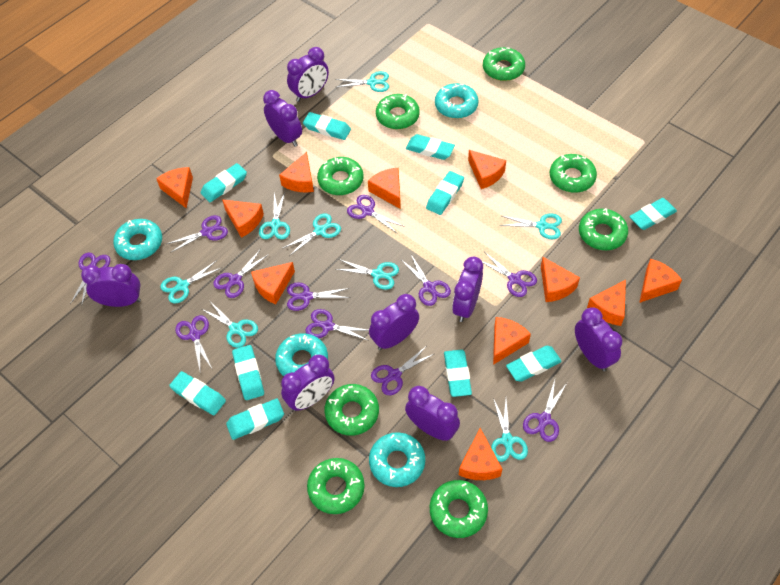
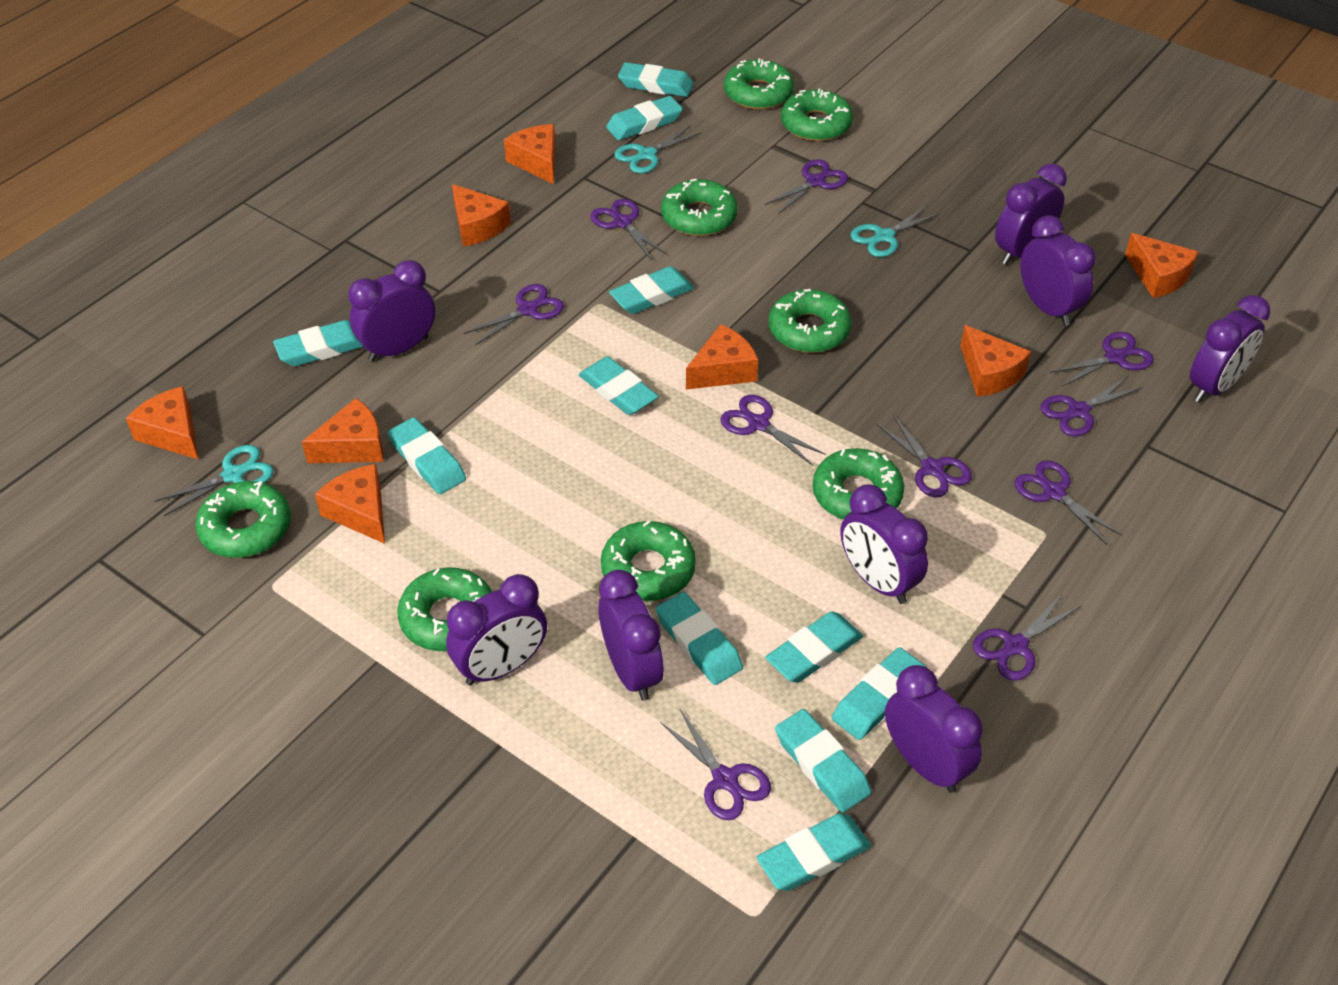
orange cheese: [156,167,193,209] [222,199,264,238] [251,262,295,305] [279,152,314,193] [368,168,401,209] [459,428,502,480] [468,150,506,189] [493,317,531,365] [541,257,580,302] [587,280,626,326] [639,259,682,303] = 11 -> [126,386,198,459] [302,398,383,463] [315,464,385,544] [452,184,511,247] [504,124,556,184] [686,324,758,390] [960,325,1031,397] [1125,233,1199,298] = 8
purple scissors: [70,252,110,304] [167,215,228,253] [175,315,212,370] [213,249,269,298] [287,282,350,311] [305,309,369,340] [347,195,405,234] [371,347,434,395] [403,255,451,306] [482,252,537,297] [523,380,567,442] = 11 -> [464,284,564,346] [590,199,667,261] [660,709,771,820] [720,395,826,466] [765,159,848,214] [876,415,972,498] [973,593,1081,680] [1014,460,1122,545] [1040,376,1143,437] [1050,332,1154,386] = 10
turquoise donut: [113,219,162,260] [275,333,328,376] [369,432,425,487] [435,83,479,119] = 4 -> none = 0
turquoise eraser: [169,371,226,415] [201,163,247,202] [226,398,284,440] [232,345,264,400] [303,112,351,140] [406,134,455,160] [426,171,464,215] [444,350,472,397] [506,346,562,382] [629,198,677,230] = 10 -> [273,320,363,366] [388,417,466,494] [579,356,659,415] [606,96,683,140] [609,266,694,314] [618,62,694,97] [656,592,743,685] [757,813,871,891] [766,611,863,683] [775,709,871,812] [832,647,927,740] = 11
turquoise scissors: [160,260,223,303] [200,300,258,348] [259,192,290,239] [283,213,341,256] [335,71,389,92] [336,259,399,290] [491,398,528,462] [500,213,562,239] = 8 -> [155,445,273,516] [614,125,702,173] [850,205,941,257] = 3

